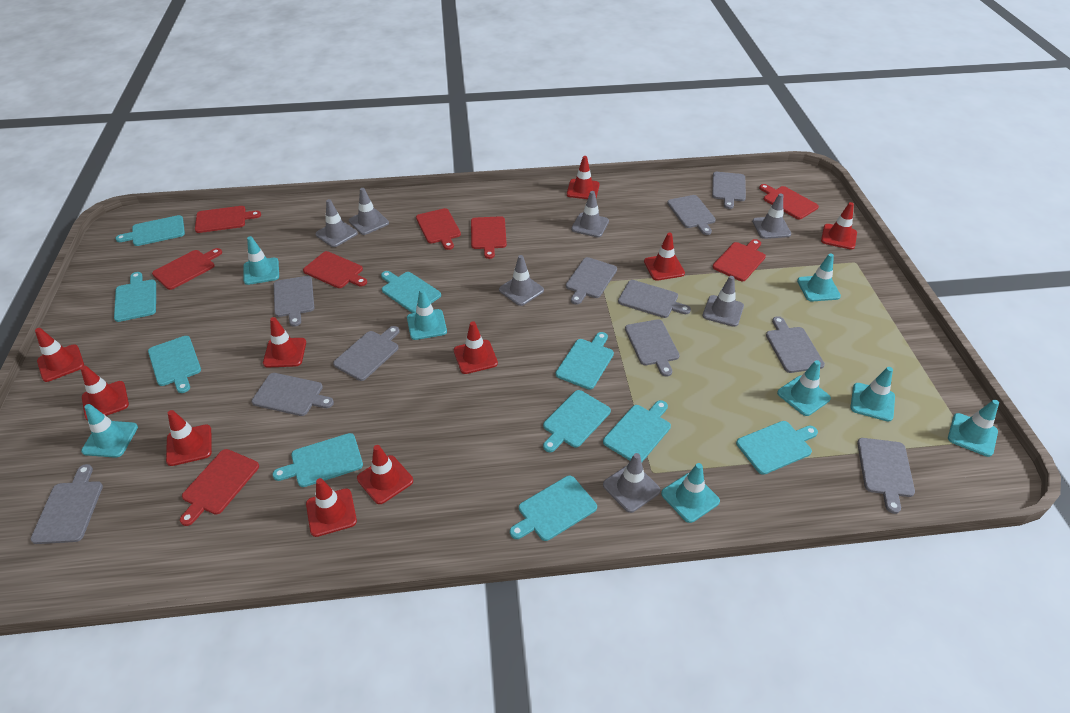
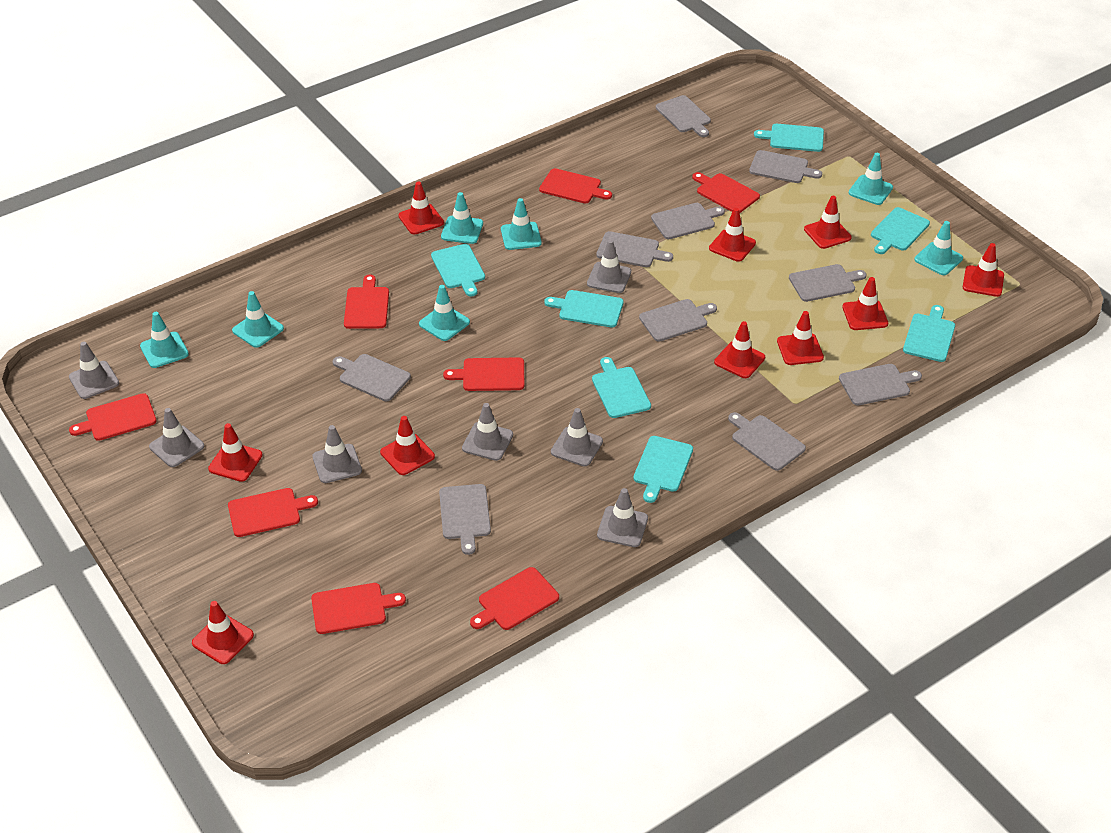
grey cutting board: [30,464,103,544] [252,373,334,416] [274,276,314,327] [333,326,400,381] [566,257,617,305] [618,280,691,318] [625,319,680,377] [667,195,716,235] [712,172,746,209] [766,316,825,373] [857,438,915,514] = 11 -> [333,354,411,401] [439,484,491,555] [596,231,673,267] [639,299,717,342] [651,203,725,239] [656,95,711,137] [728,412,806,471] [749,150,822,183] [789,264,867,302] [839,364,922,406] = 10
turquoise cutting board: [114,272,156,322] [115,215,185,246] [148,336,201,393] [273,433,363,487] [381,271,441,313] [510,476,597,541] [543,390,611,452] [556,332,614,390] [603,400,671,462] [736,421,818,475] = 10 -> [431,244,485,297] [544,290,624,327] [592,357,651,418] [633,436,693,503] [754,124,824,152] [871,207,930,254] [903,305,955,362] = 7
turquoise traffic cone: [81,404,138,458] [244,236,279,285] [407,289,447,340] [661,463,720,523] [777,360,831,416] [797,253,841,301] [850,367,895,422] [948,400,999,457] = 8 -> [140,312,189,368] [232,291,284,348] [419,285,470,341] [441,192,483,244] [501,198,542,250] [849,153,893,205] [914,221,963,275] = 7

